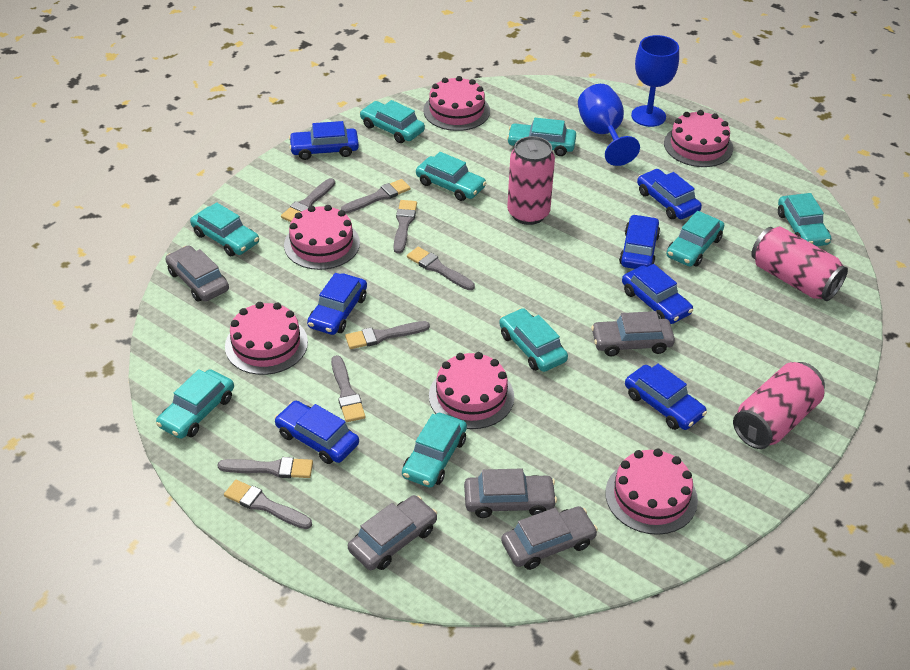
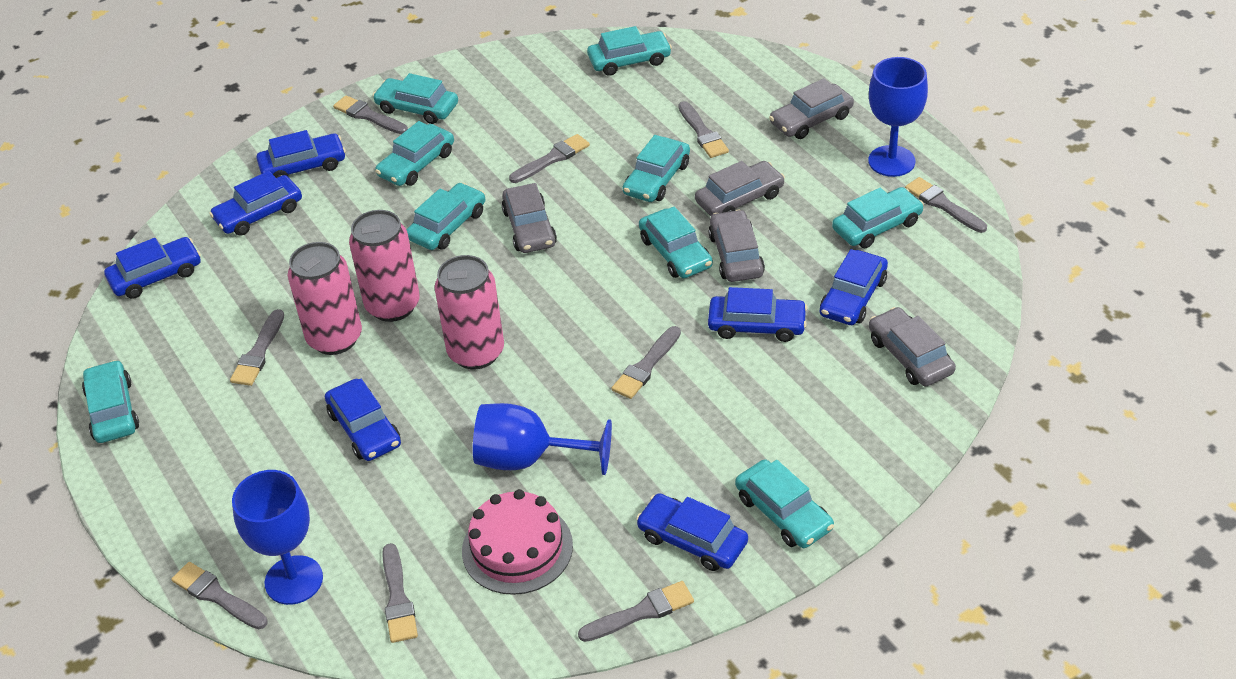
blue goblet: [578,84,640,166] [631,35,679,127] = 2 -> [232,470,323,605] [473,403,612,475] [868,57,928,177] = 3
grey brush: [217,457,313,478] [224,480,312,529] [281,178,335,222] [331,355,366,422] [341,179,411,214] [345,321,430,349] [394,200,417,254] [407,247,475,290] = 8 -> [171,562,268,629] [230,309,284,386] [333,95,408,134] [382,543,418,643] [509,134,590,183] [578,581,694,642] [612,326,681,399] [679,101,729,158] [905,177,987,233] = 9
pink cake: [225,302,308,375] [284,205,360,270] [423,76,490,131] [429,352,514,429] [605,448,698,535] [664,110,733,167] = 6 -> [462,489,573,595] = 1

